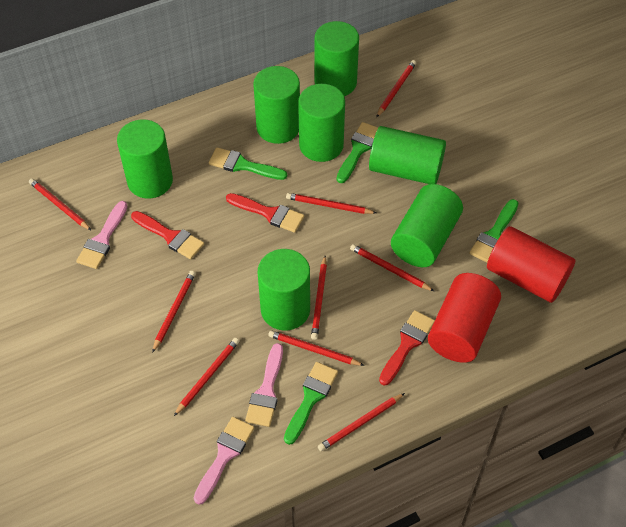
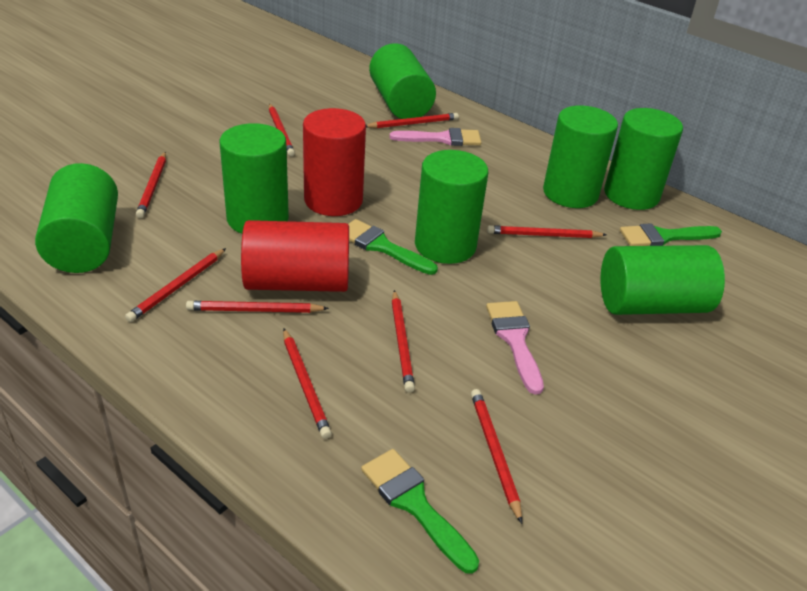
green brush: [209,147,287,180] [284,362,338,445] [337,122,378,183] [469,199,519,262] = 4 -> [348,219,438,275] [361,449,479,574] [620,223,722,246] = 3
pink brush: [76,201,127,269] [194,417,254,505] [245,343,283,427] = 3 -> [390,128,482,146] [486,301,544,395] = 2
red brush: [131,211,204,259] [226,193,304,233] [379,310,435,385] = 3 -> none = 0

